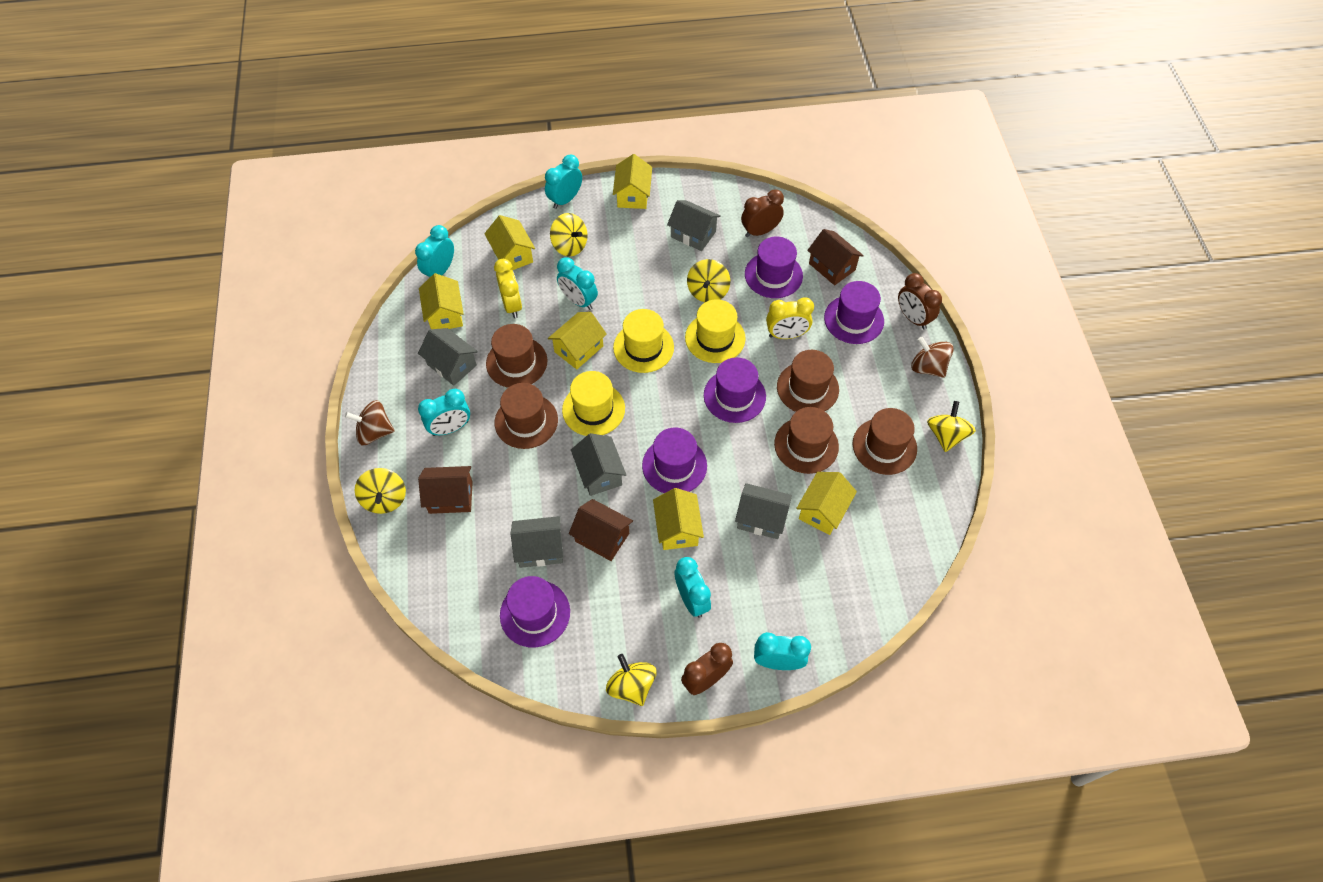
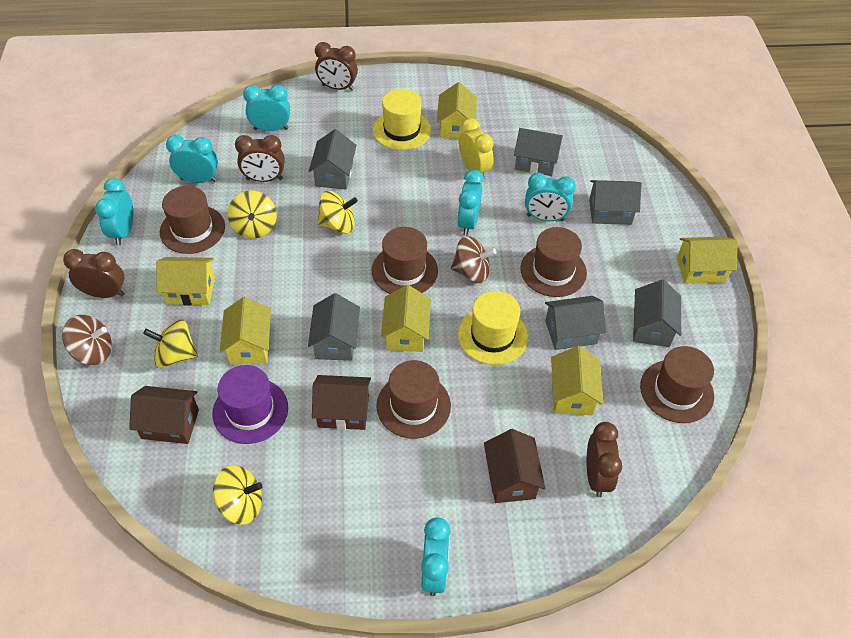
brown clock: [681,643,733,695] [741,189,784,237] [898,273,942,330] = 3 -> [63,249,125,298] [235,135,285,182] [315,42,358,91] [587,422,622,497] = 4
grey house: [418,328,478,386] [511,516,564,568] [571,433,626,496] [667,200,721,251] [735,483,792,539] = 5 -> [308,293,360,361] [309,129,357,190] [514,128,563,176] [545,296,606,350] [589,180,642,225] [633,280,681,347] = 6
purple hat: [500,576,570,648] [642,427,707,493] [704,357,766,423] [745,237,803,298] [824,281,884,344] = 5 -> [212,365,288,444] = 1
yellow clock: [494,259,522,318] [766,297,814,339] = 2 -> [459,118,494,180] = 1
yellow hat: [562,371,625,436] [613,309,674,373] [685,299,746,363] = 3 -> [373,89,431,150] [458,291,528,365] = 2
yellow spinning top: [355,468,406,514] [550,213,588,257] [606,654,656,706] [687,259,730,302] [927,401,976,452] = 5 -> [143,319,198,368] [213,465,262,525] [228,191,277,238] [318,191,358,233] = 4

